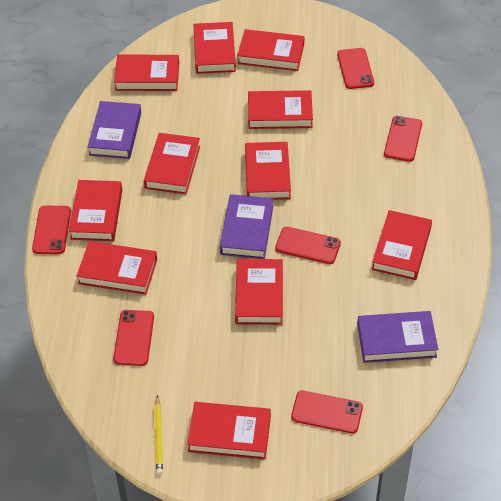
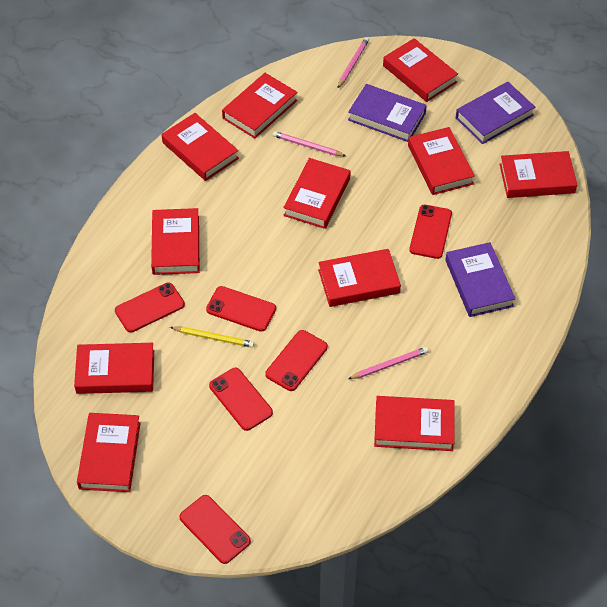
pink pencil: none = 0 -> [273,131,346,156] [337,37,369,89] [348,347,429,379] = 3

